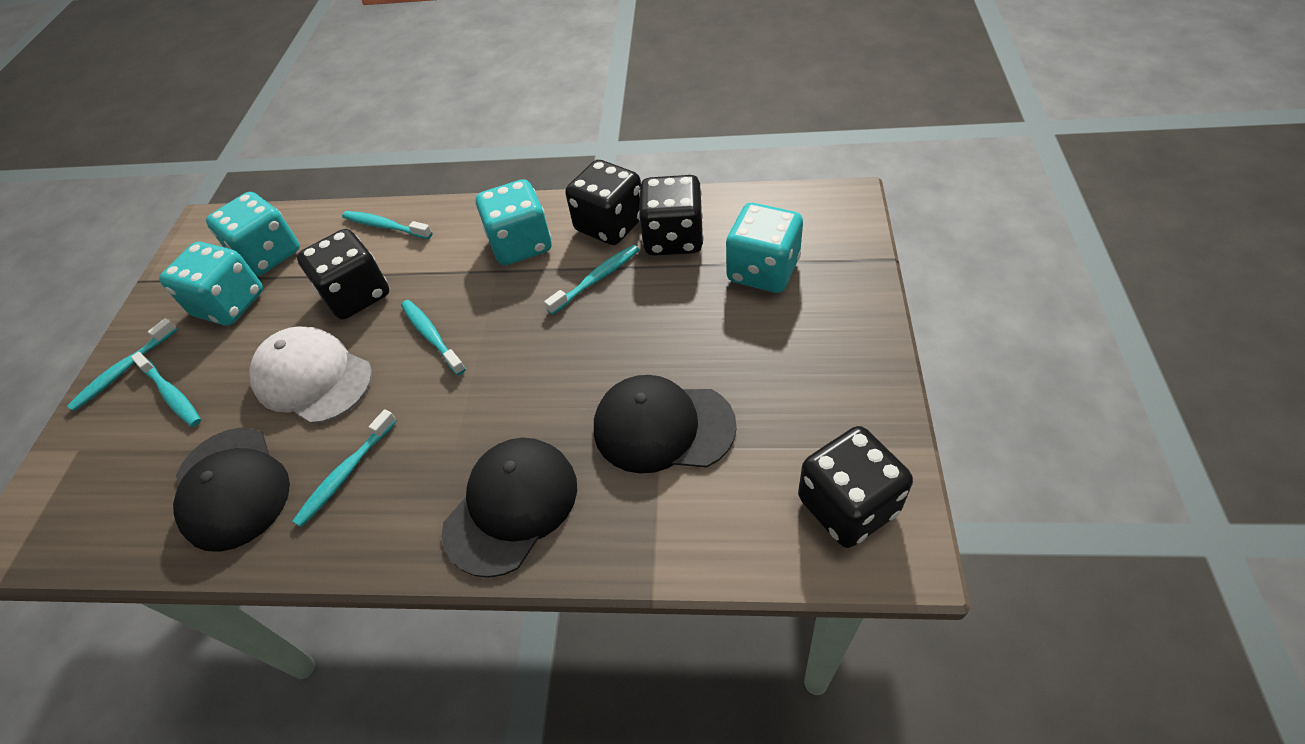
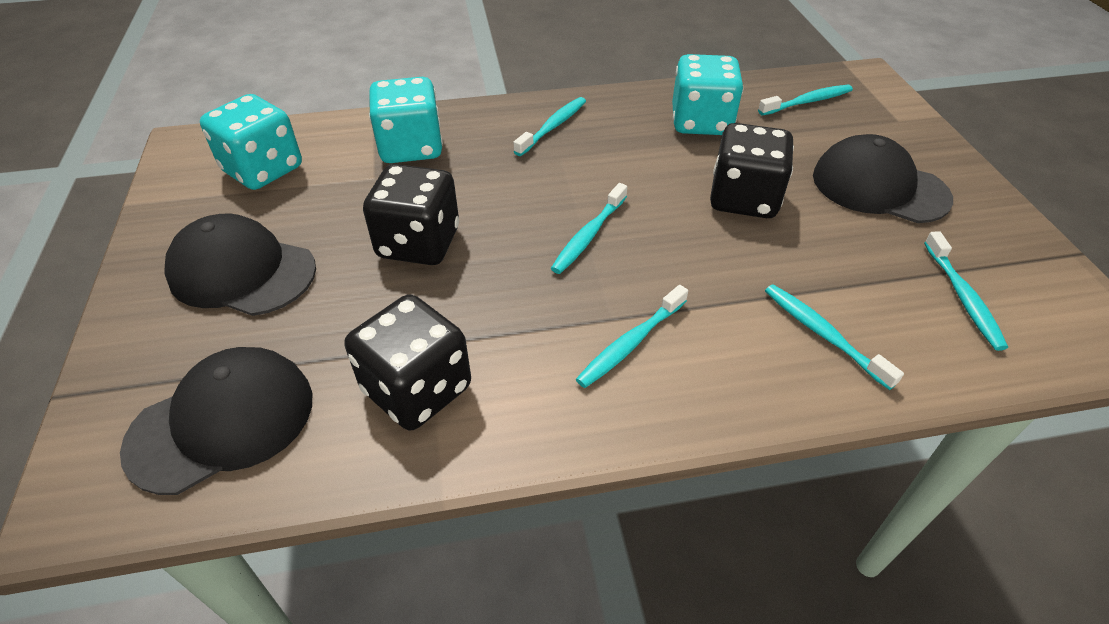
black dice: [297,229,389,319] [565,160,641,245] [638,175,704,256] [798,426,913,548] = 4 -> [345,294,471,430] [363,164,459,265] [710,123,794,218] = 3
turquoise dice: [159,242,263,325] [206,192,300,276] [476,179,552,265] [726,203,803,293] = 4 -> [200,94,302,190] [369,77,443,163] [672,54,743,135] = 3
white cap: [249,326,372,424] = 1 -> none = 0

